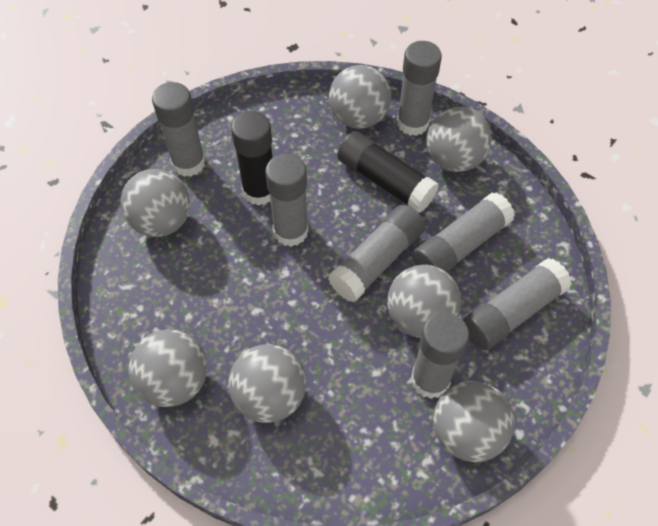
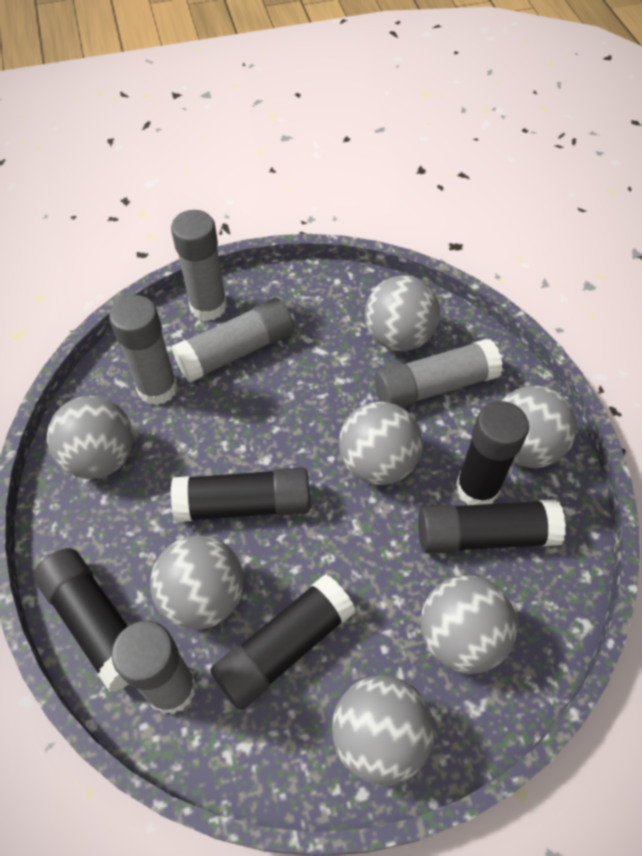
black glue stick: [231,111,272,206] [337,131,439,213] = 2 -> [33,548,129,692] [171,467,310,522] [210,574,355,710] [418,499,566,554] [456,401,529,505] = 5
grey glue stick: [152,82,205,177] [265,154,309,247] [328,205,425,302] [397,41,442,136] [411,312,469,399] [413,192,515,272] [463,258,572,350] = 7 -> [109,295,178,405] [112,621,197,714] [171,210,227,321] [172,298,294,383] [375,339,503,407] = 5

